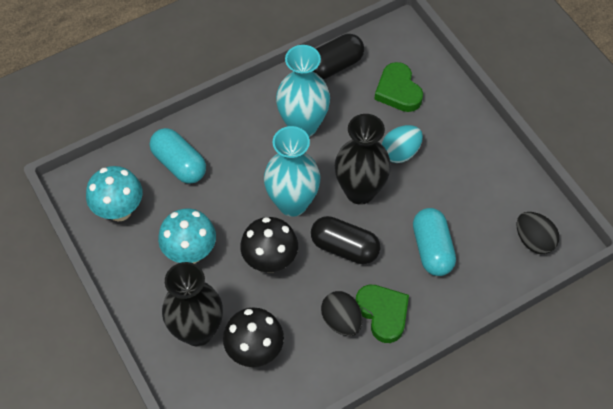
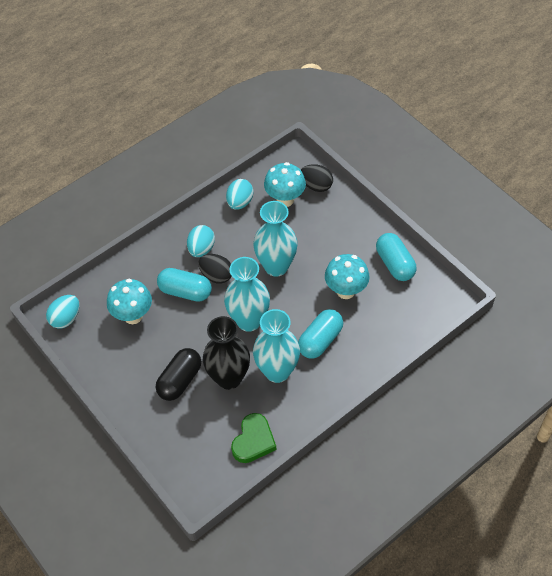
black capsule: [311,216,380,264] [313,34,364,80] = 2 -> [156,348,201,401] = 1
black mushroom: [223,307,284,367] [240,217,298,273] = 2 -> none = 0
black vase: [162,262,223,346] [335,114,391,205] = 2 -> [203,316,250,390] = 1
green heart: [356,285,409,343] [374,62,423,112] = 2 -> [231,413,277,463] = 1
turquoise capsule: [150,128,206,184] [413,208,456,276] = 2 -> [157,268,212,302] [298,309,343,358] [376,233,416,281] = 3
turquoise egg: [382,125,423,163] = 1 -> [46,295,79,329] [187,225,215,257] [226,179,254,210] = 3
turquoise mushroom: [86,166,143,222] [158,209,216,264] = 2 -> [107,279,152,324] [264,162,306,207] [325,254,370,299] = 3
turquoise vase: [264,126,320,217] [276,45,330,137] = 2 -> [224,257,270,332] [253,201,298,277] [253,309,300,383] = 3

